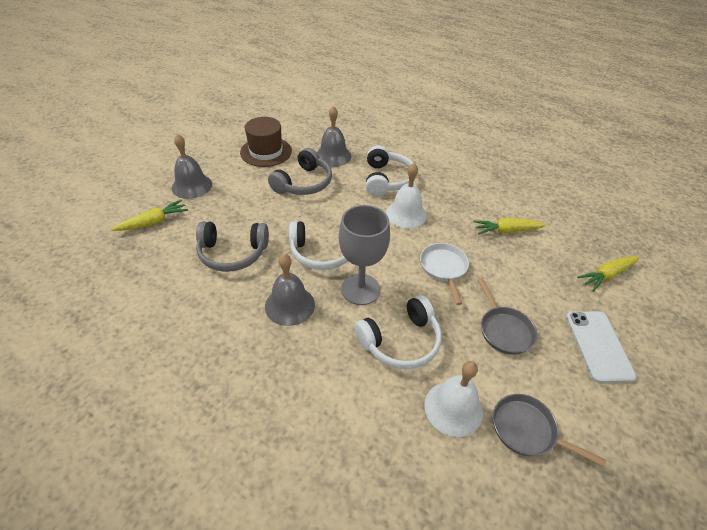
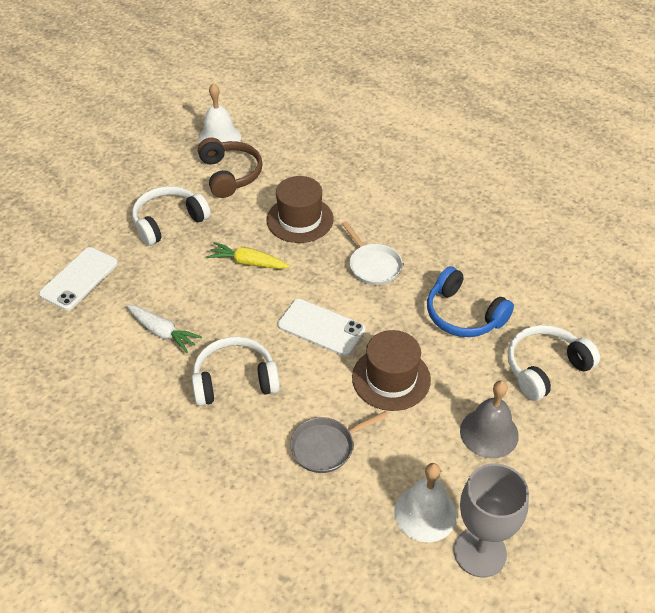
blue headphones: none = 0 -> [427,266,514,337] = 1
brown hat: [240,117,292,167] = 1 -> [267,176,334,243] [352,330,431,411] = 2
brown headphones: none = 0 -> [198,138,263,198] = 1
grey bell: [172,134,212,199] [265,254,315,326] [317,106,351,167] = 3 -> [460,381,519,458] = 1
grey headphones: [196,221,269,272] [268,148,332,195] = 2 -> none = 0
grey pan: [478,278,537,355] [493,394,606,467] = 2 -> [290,411,389,473] = 1
white carrot: none = 0 -> [127,305,202,353] = 1
white phone: [566,311,637,383] = 1 -> [39,247,118,310] [278,299,366,356] = 2
yellow carrot: [111,199,188,231] [473,218,546,235] [577,256,639,292] = 3 -> [207,242,290,269] = 1

